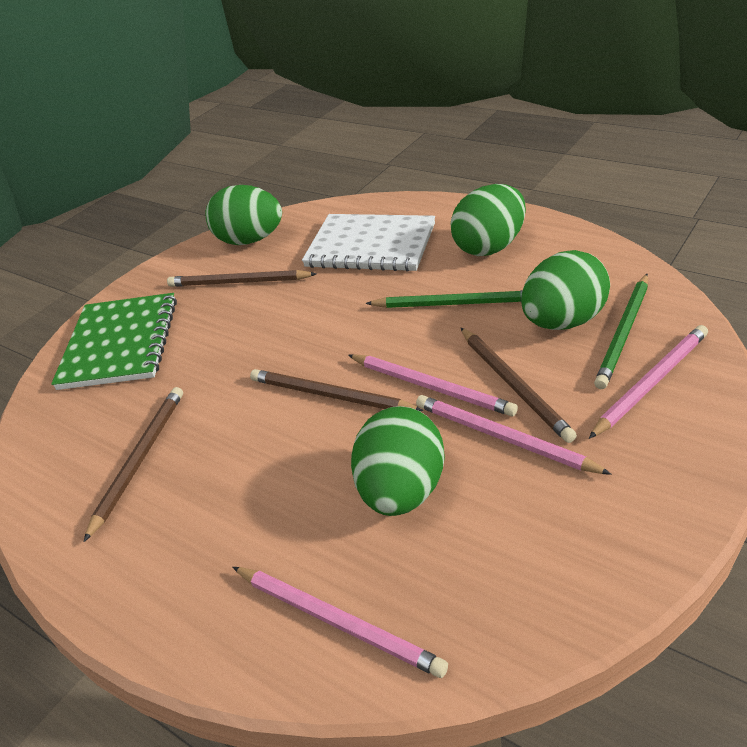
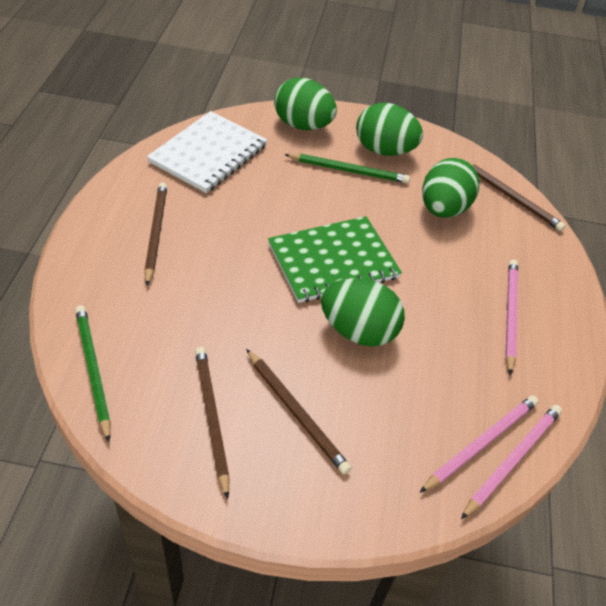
pink pencil: [233,567,448,678] [348,354,518,416] [416,395,612,475] [589,325,708,439] = 4 -> [420,395,538,493] [461,405,562,519] [505,259,518,375] = 3

